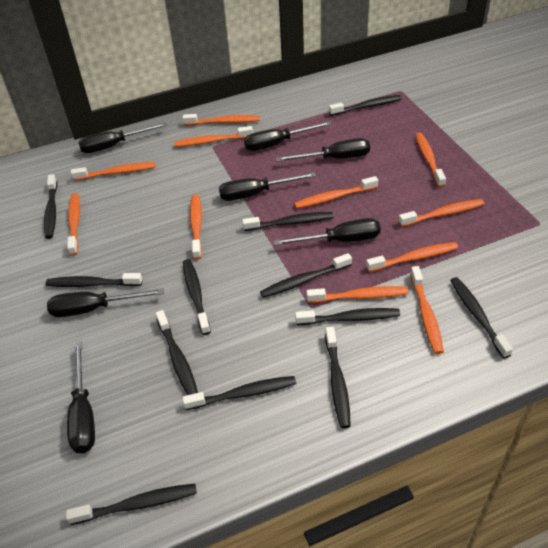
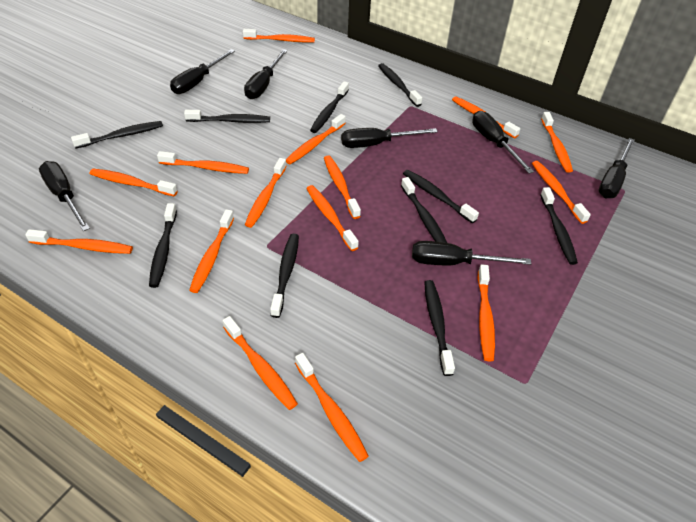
black toothbrush: [44,174,57,239] [46,273,142,287] [66,483,197,525] [156,310,198,395] [183,259,211,335] [183,376,296,410] [242,212,333,231] [260,253,352,298] [295,308,400,325] [325,327,351,428] [329,95,402,116] [450,277,513,358] = 12 -> [71,121,163,148] [149,203,177,288] [184,110,270,123] [270,234,299,318] [310,81,349,133] [378,63,422,107] [401,177,447,243] [403,170,479,223] [424,280,455,376] [540,187,578,265] = 10
orange toothbrush: [67,193,80,256] [71,162,155,181] [174,126,253,147] [183,114,260,125] [190,195,202,260] [294,176,378,209] [306,286,409,303] [366,242,458,272] [398,199,484,227] [410,266,444,354] [415,133,446,187] = 11 -> [25,229,133,254] [90,169,177,196] [157,151,249,174] [189,209,234,293] [222,316,298,410] [243,29,315,42] [245,158,287,228] [286,114,346,164] [295,353,369,462] [306,185,359,251] [324,155,361,219] [452,96,520,138] [477,264,495,362] [532,161,591,224] [541,112,573,173] = 15

